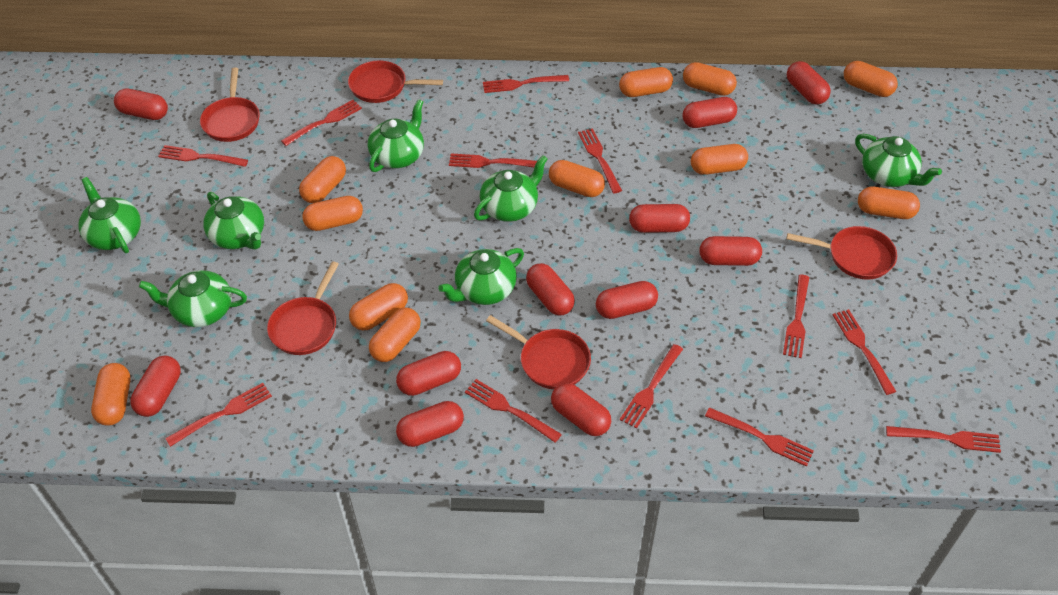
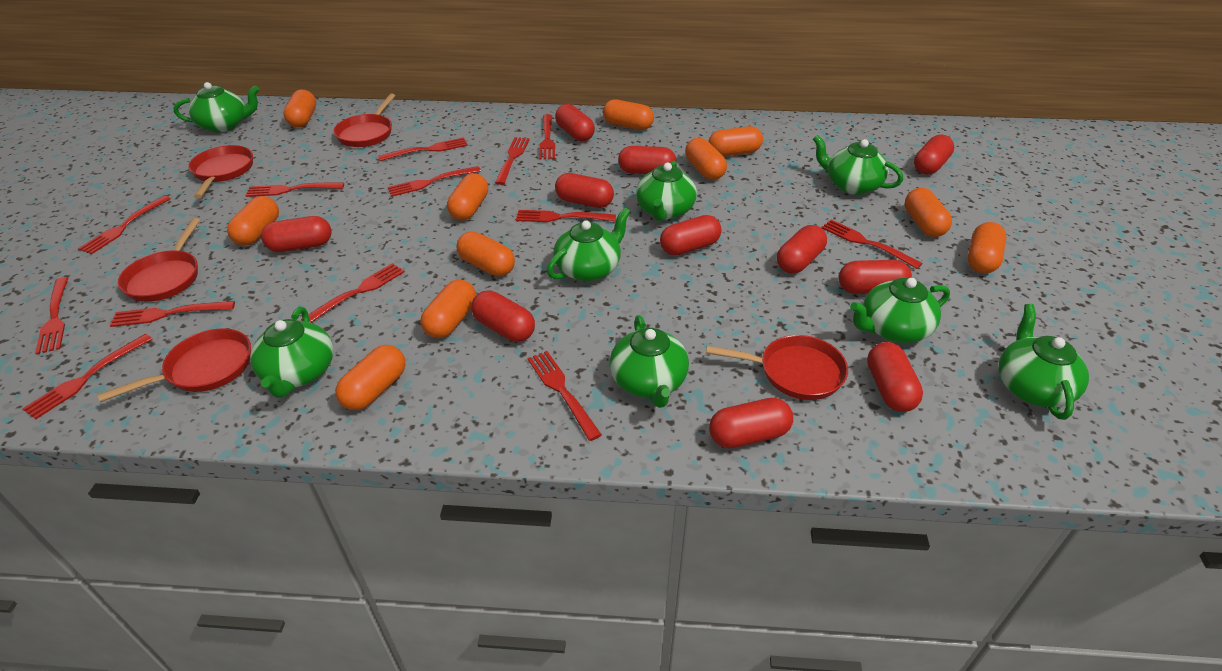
green teapot: [78,177,141,253] [139,270,247,327] [203,192,264,249] [368,99,424,172] [438,248,524,305] [474,155,548,222] [855,134,942,187] = 7 -> [173,82,260,133] [250,307,334,398] [547,208,630,281] [610,315,689,408] [636,161,697,221] [813,135,903,195] [850,278,950,343] [999,304,1089,420] = 8
red fork: [158,145,248,167] [165,383,272,447] [281,100,362,146] [449,153,537,168] [465,379,562,443] [483,75,569,93] [578,128,622,193] [620,344,683,429] [705,407,814,467] [783,275,809,358] [832,309,896,395] [886,426,1001,453] = 12 -> [22,334,152,419] [35,277,68,355] [78,196,171,254] [110,301,235,327] [245,183,344,197] [301,263,405,323] [378,137,468,161] [387,166,481,197] [495,137,530,185] [516,210,616,222] [528,351,602,441] [539,114,555,160] [821,220,923,269] = 13

